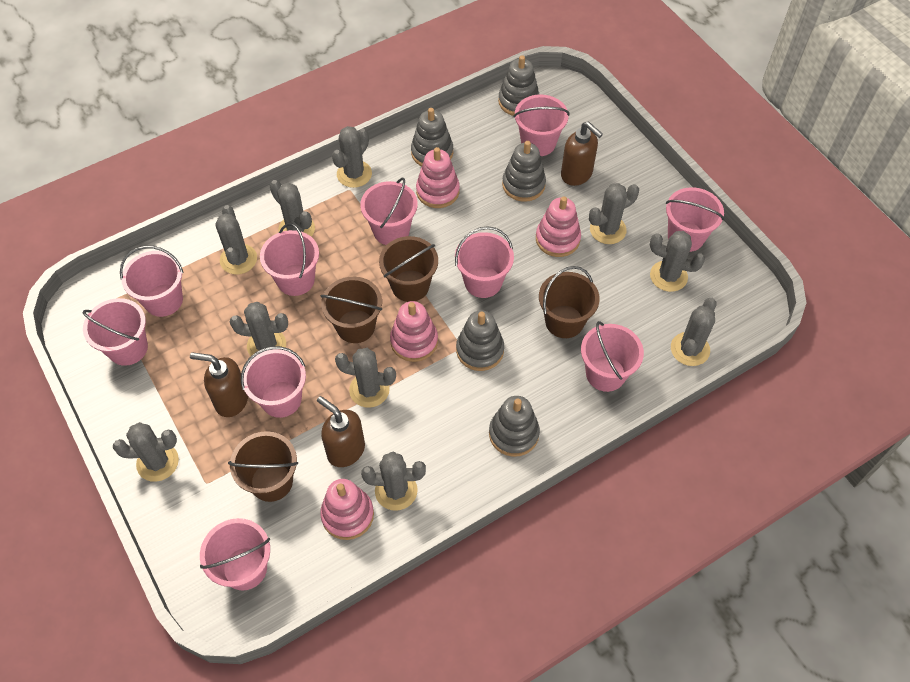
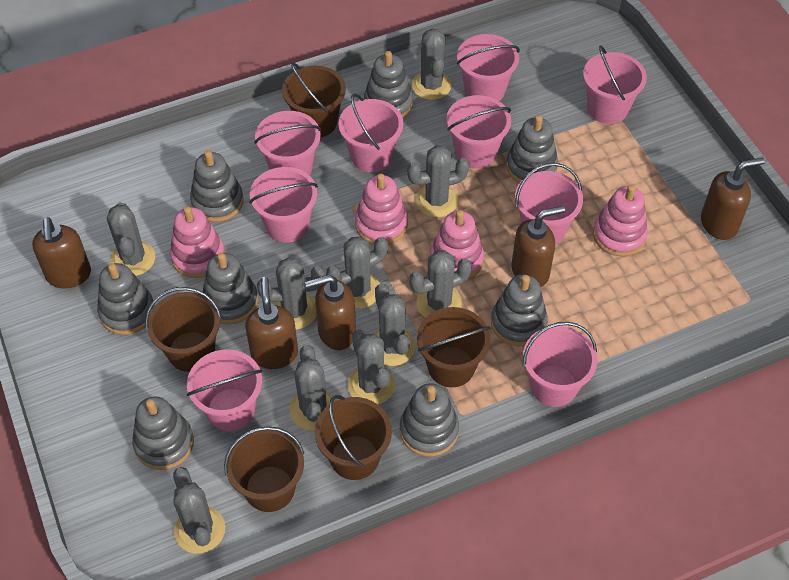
brown bucket: [228,431,298,502] [321,277,382,343] [379,236,438,302] [539,266,600,338] = 4 -> [145,287,222,372] [224,426,304,512] [282,63,346,137] [315,395,392,480] [417,307,490,387] = 5
brown soap dispenser: [190,352,248,417] [317,396,365,467] [561,122,603,186] = 3 -> [32,217,91,289] [245,277,298,369] [305,275,356,350] [512,206,565,287] [701,157,765,240] = 5
grey stacking toy: [411,108,453,166] [456,310,504,371] [489,396,540,457] [498,55,539,116] [502,141,546,202] = 5 -> [97,263,155,335] [132,396,194,470] [190,150,243,222] [202,253,258,324] [364,51,413,118] [400,383,459,457] [491,274,548,346] [506,115,558,183] = 8
pink bucket: [83,298,148,366] [120,246,184,317] [200,518,270,590] [241,346,306,418] [260,223,319,296] [360,178,418,245] [455,226,514,298] [514,94,570,156] [581,321,644,392] [666,187,724,252] = 10 -> [187,349,262,431] [249,167,318,243] [254,111,321,175] [338,94,403,172] [446,95,511,169] [457,34,520,101] [515,163,583,245] [523,322,597,407] [583,45,647,124] = 9

